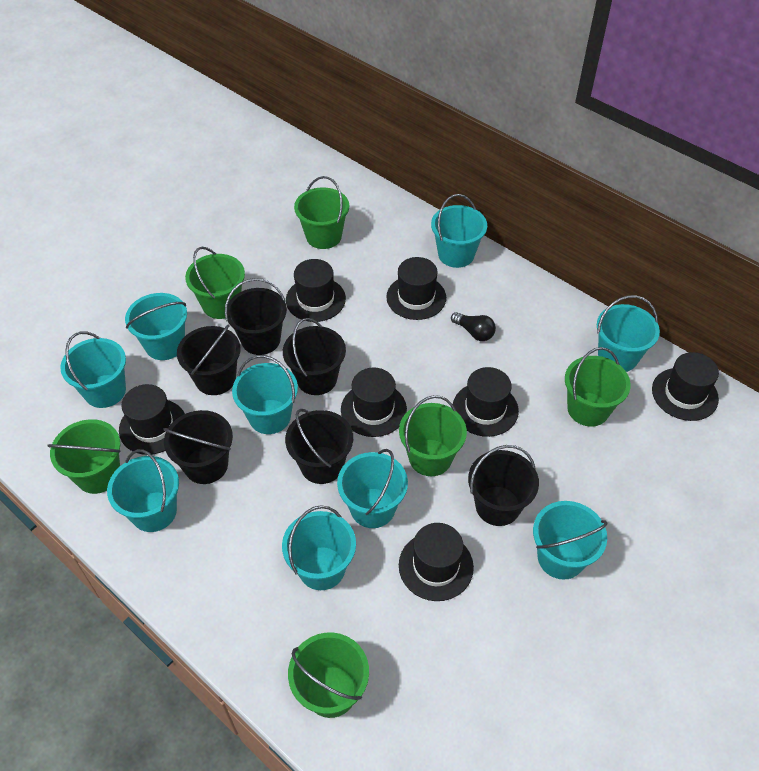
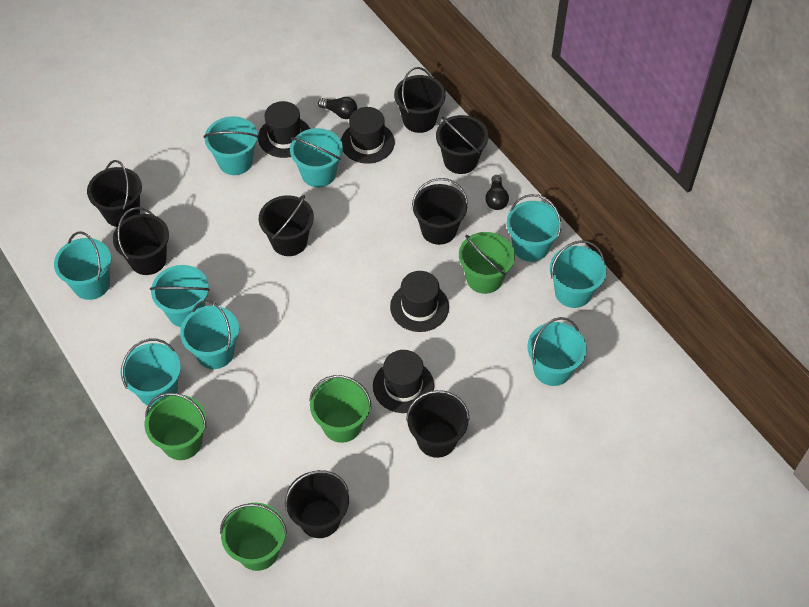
black bucket: [163,410,233,484] [177,324,241,395] [225,278,287,355] [283,318,346,395] [285,409,353,484] [468,445,539,526] = 6 -> [87,160,142,227] [113,207,169,275] [259,195,314,256] [285,470,349,538] [394,67,446,133] [406,390,470,458] [412,178,468,245] [436,115,489,174] = 8
black hat: [119,384,185,455] [286,259,346,322] [341,368,407,437] [386,257,446,320] [399,523,474,601] [453,367,519,437] [652,352,719,421] = 7 -> [258,101,310,158] [341,107,395,164] [373,350,434,413] [390,271,449,332] = 4
black light bulb: [451,312,496,341] = 1 -> [318,97,357,119] [485,175,509,210] = 2
green bucket: [48,419,121,494] [185,247,245,319] [288,632,369,718] [294,176,349,249] [399,395,467,476] [565,347,631,427] = 6 -> [145,393,206,460] [220,503,287,571] [309,375,372,443] [459,232,515,294] = 4

